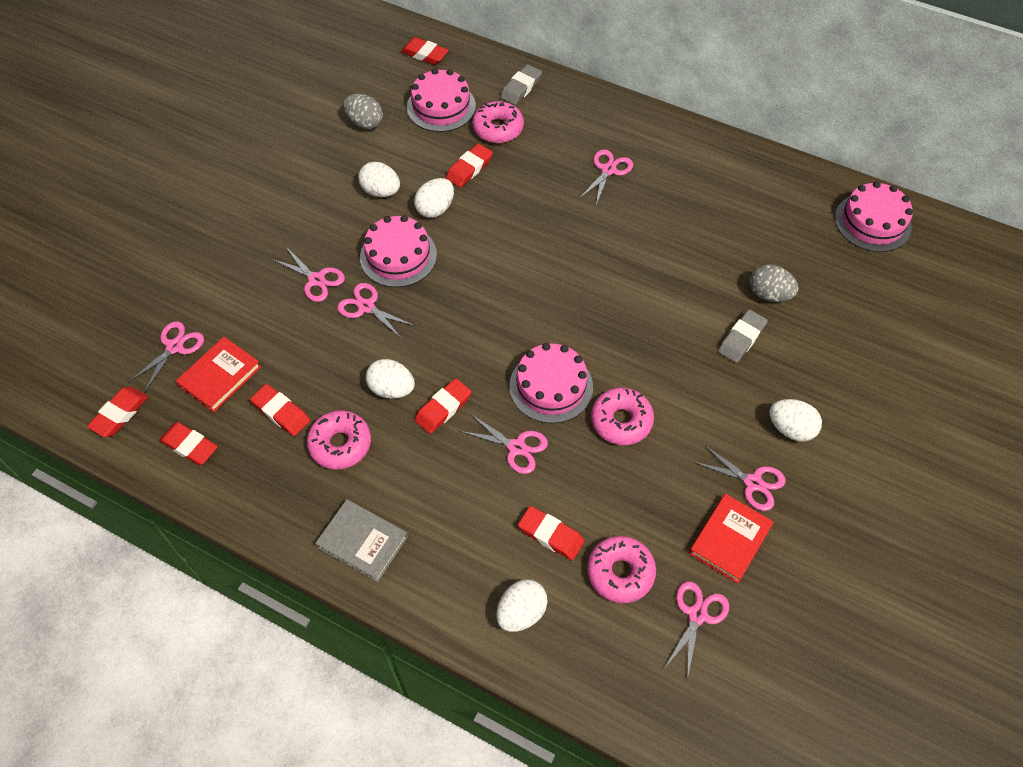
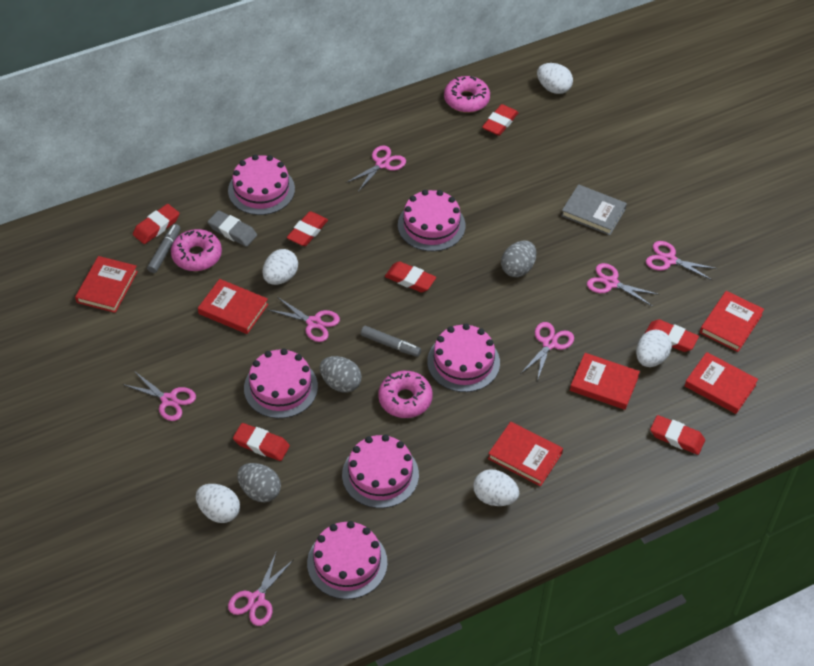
grey egg: [343,94,383,129] [750,264,799,302] = 2 -> [237,463,281,502] [320,356,362,393] [501,241,536,277] = 3
grey eraser: [500,64,542,105] [718,309,768,363] = 2 -> [208,210,257,247] = 1
grey marker: none = 0 -> [147,224,181,273] [361,326,421,357] = 2
pink cake: [360,215,437,287] [407,68,476,132] [509,343,593,424] [835,181,913,252] = 4 -> [228,155,295,215] [244,348,318,418] [307,521,387,599] [342,434,419,508] [398,190,465,251] [427,323,500,392] = 6
pink donut: [307,410,371,469] [472,101,524,143] [587,536,656,603] [591,388,654,445] = 4 -> [171,229,222,271] [378,371,433,418] [444,76,490,113] = 3
red book: [176,337,261,412] [689,494,774,583] = 2 -> [75,256,138,313] [198,279,268,334] [488,422,563,486] [570,353,640,410] [685,352,758,414] [700,291,764,352] = 6

